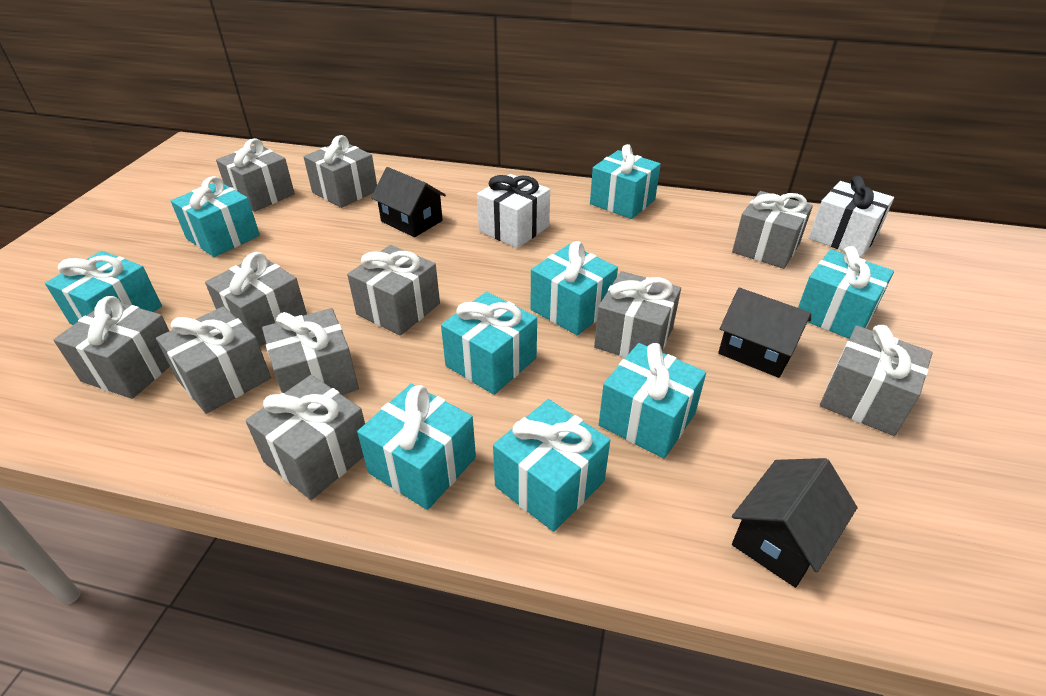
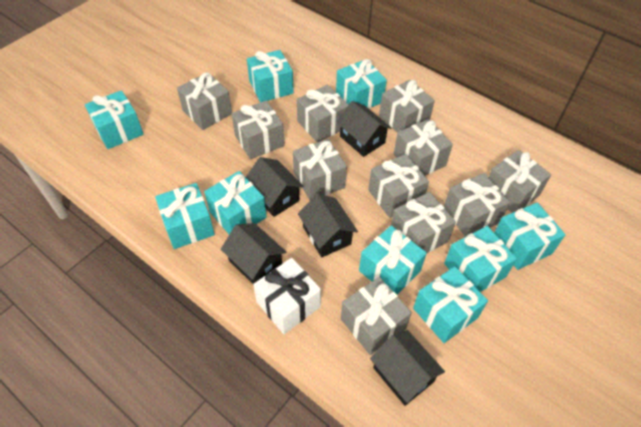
black house: [371,167,446,237] [718,288,811,378] [732,458,857,588] = 3 -> [221,223,286,284] [246,157,304,217] [298,194,358,257] [336,101,392,157] [370,330,445,406] = 5
white gift: [477,174,550,248] [809,176,894,257] = 2 -> [253,258,321,334] = 1

